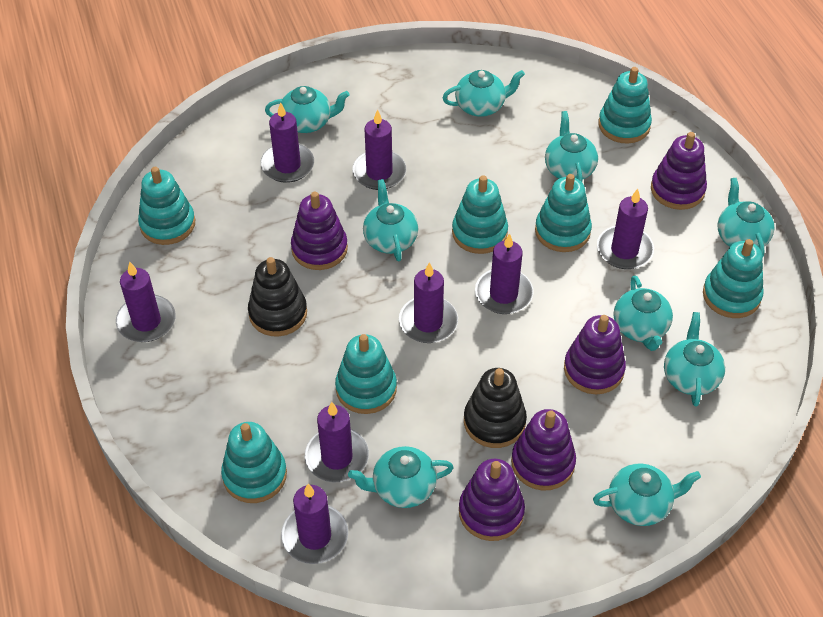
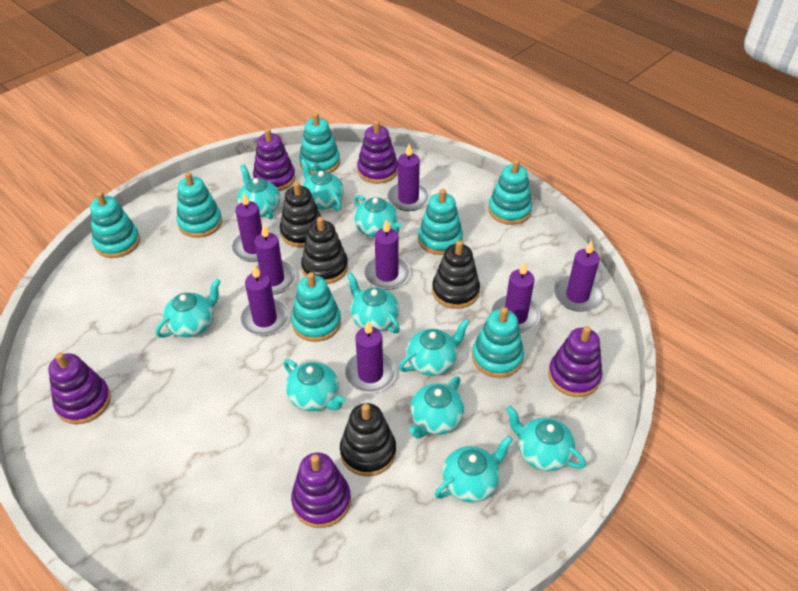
black stacking toy: [248,257,307,336] [464,368,527,448] = 2 -> [280,182,321,248] [301,217,348,284] [340,403,396,476] [432,240,480,309] = 4
turquoise teapot: [265,86,349,133] [348,446,454,508] [363,179,419,261] [442,70,525,117] [545,111,598,182] [593,463,701,526] [614,275,673,351] [664,312,725,407] [718,178,774,257] = 9 -> [156,278,221,338] [237,164,280,219] [283,359,346,411] [301,159,344,211] [347,273,400,333] [354,195,402,237] [399,319,470,376] [409,376,464,438] [435,436,513,503] [506,406,586,471] = 10

